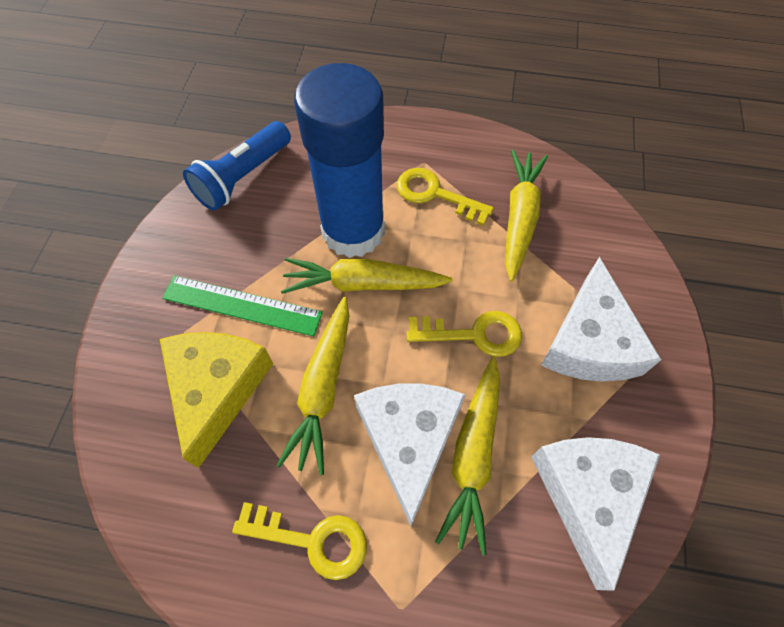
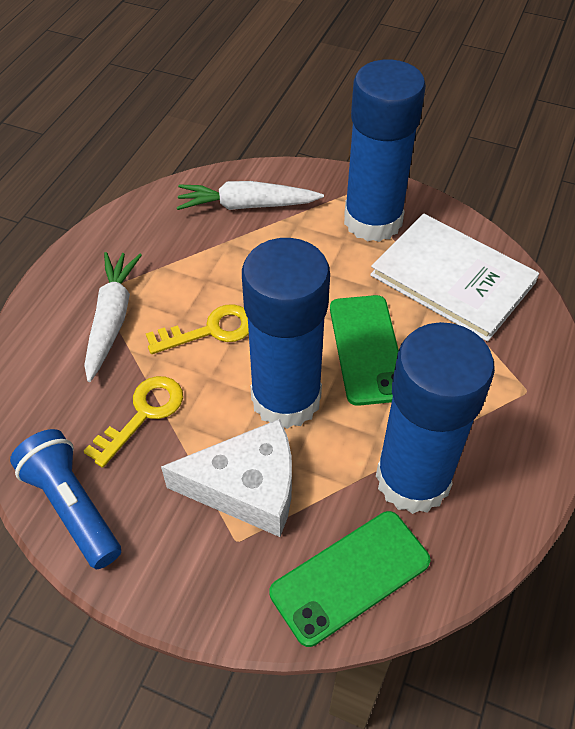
blue glue stick: [294,63,385,258] = 1 -> [242,238,330,429] [344,60,426,242] [376,322,495,514] = 3
green phone: none = 0 -> [269,511,431,647] [330,295,399,406] = 2
green ruler: [162,276,323,336] = 1 -> none = 0
white book: none = 0 -> [370,213,539,342] = 1
white carrot: none = 0 -> [84,252,142,382] [177,181,324,210] = 2
white cheese: [354,383,466,526] [531,437,660,591] [541,257,661,382] = 3 -> [161,419,292,537] = 1
yellow carrot: [276,297,350,475] [281,258,453,294] [435,357,500,555] [505,150,548,282] = 4 -> none = 0
yellow cheese: [160,332,274,468] = 1 -> none = 0
yellow key: [232,502,367,580] [397,168,494,226] [407,311,522,357] = 3 -> [84,376,183,468] [146,304,249,354] = 2

